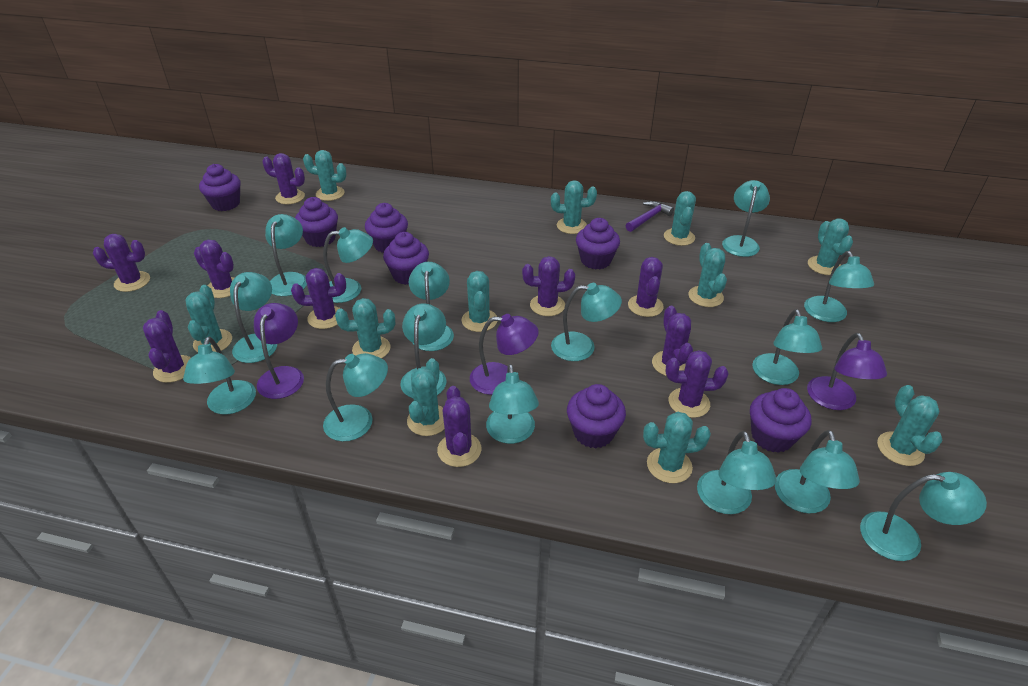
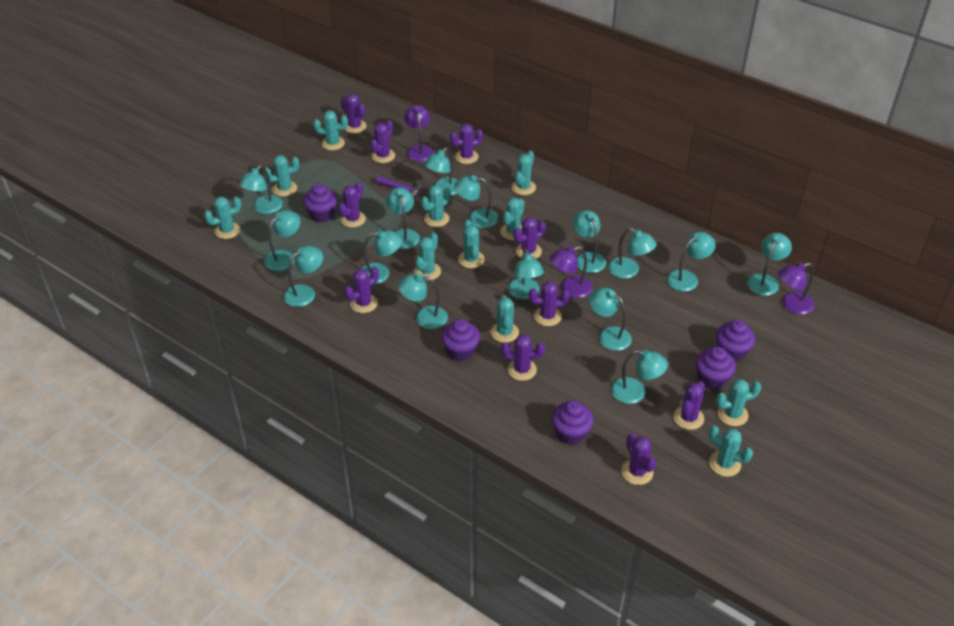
purple cupcake: [199,164,241,211] [295,197,338,247] [365,203,408,253] [383,232,429,285] [567,384,626,448] [576,218,620,269] [750,388,811,453] = 7 -> [303,184,338,222] [441,319,480,361] [552,401,594,445] [695,347,736,390] [716,320,755,362] = 5

